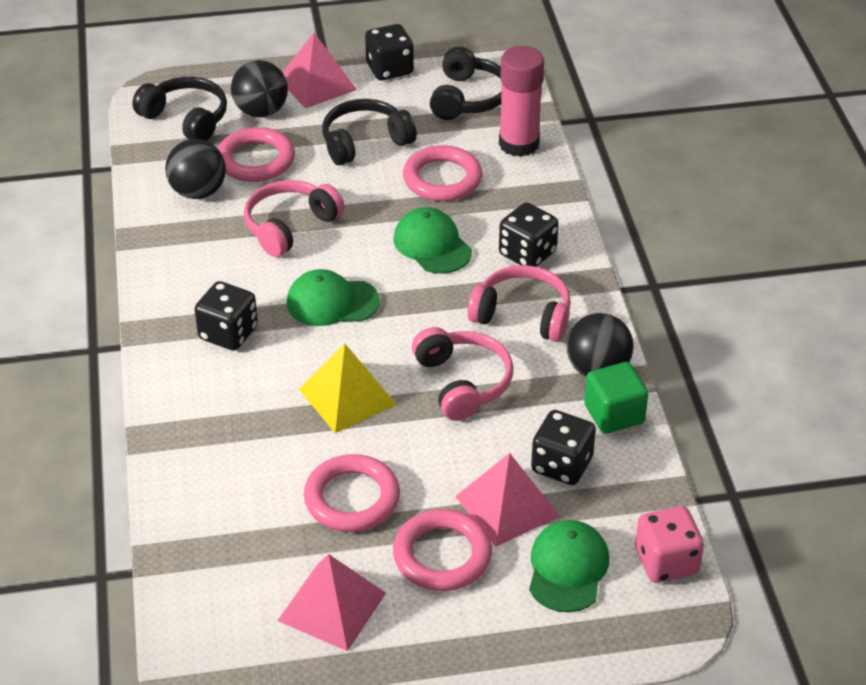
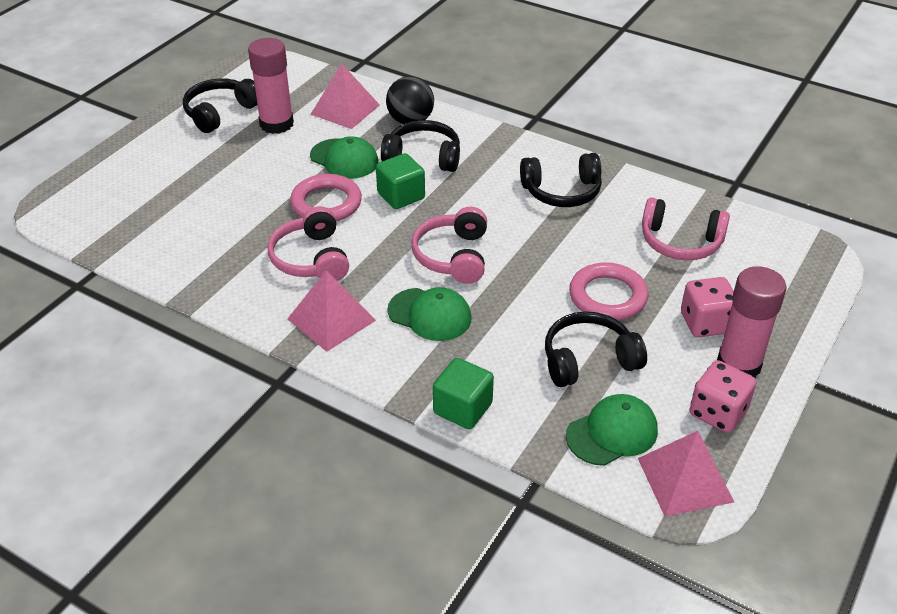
black ball: [165,139,226,199] [231,60,288,117] [567,313,634,376] = 3 -> [386,76,434,124] = 1
black dice: [194,281,258,350] [365,24,414,80] [499,202,558,267] [531,410,596,485] = 4 -> none = 0
black headphones: [132,77,227,141] [322,99,417,165] [430,47,501,120] = 3 -> [183,78,257,133] [381,120,460,172] [520,153,602,207] [545,311,647,387] = 4
green cube: [584,362,648,434] = 1 -> [376,153,425,209] [433,358,494,429] = 2
pink dice: [635,506,704,583] = 1 -> [681,277,734,337] [690,360,756,433] = 2
pink glue stick: [499,46,544,157] = 1 -> [248,38,294,134] [717,266,787,378] = 2
pink ring: [218,127,295,182] [304,454,400,532] [393,509,492,591] [403,145,483,201] = 4 -> [290,174,362,221] [569,262,648,320] = 2
yellow pyramid: [299,344,397,433] = 1 -> none = 0

